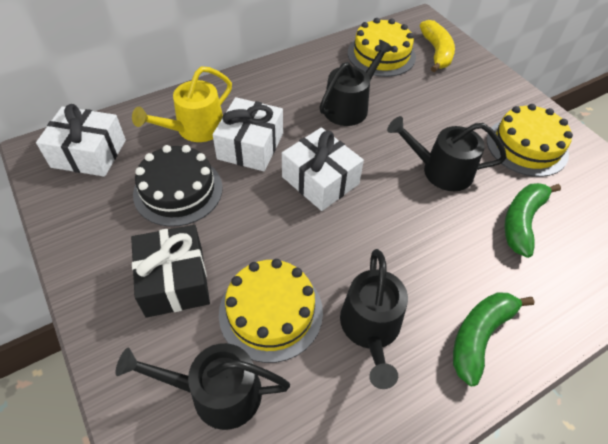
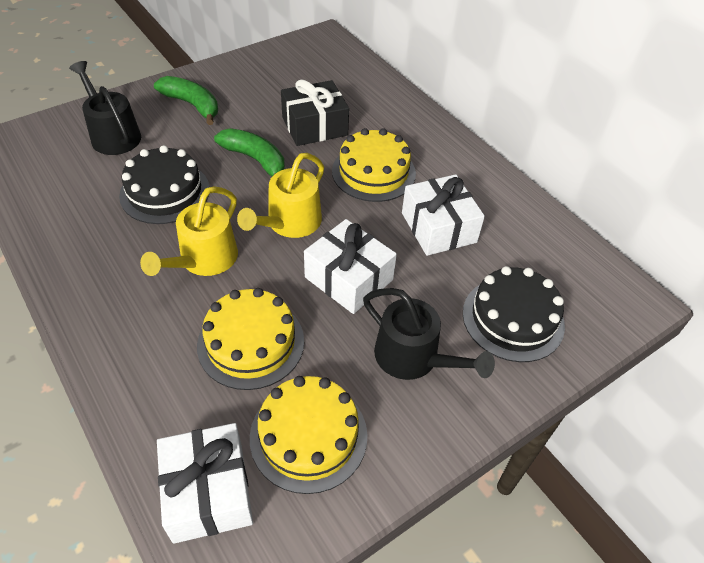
black cake: [133,145,223,227] = 1 -> [119,145,210,224] [463,266,565,362] = 2
black watering can: [115,343,290,430] [320,40,394,126] [340,249,408,389] [387,116,507,191] = 4 -> [69,61,141,155] [363,288,495,380] = 2
yellow banana: [420,20,455,72] = 1 -> none = 0
yellow watering can: [132,66,232,142] = 1 -> [140,186,238,276] [237,153,324,238] = 2

